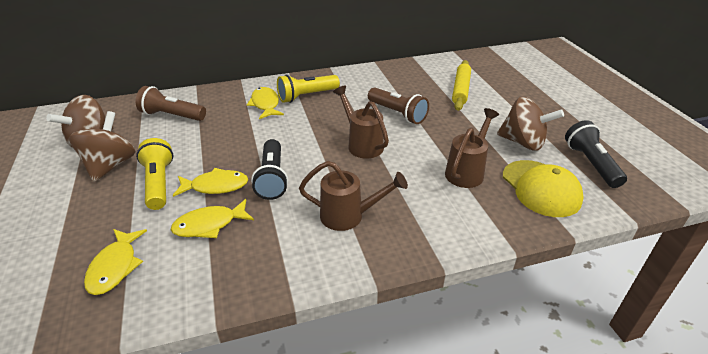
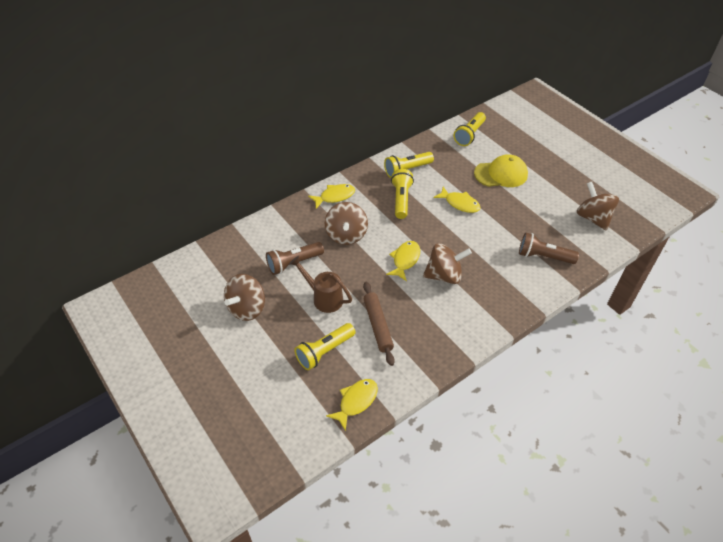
black flashlight: [251,139,288,200] [565,120,627,188] = 2 -> none = 0
brown rolling pin: none = 0 -> [363,282,395,366] = 1
brown spinning top: [46,95,114,148] [69,111,135,182] [497,97,564,151] = 3 -> [224,274,265,321] [325,202,368,245] [423,243,472,284] [577,182,619,231] = 4
brown watering can: [299,161,408,231] [333,85,389,159] [445,108,499,188] = 3 -> [289,256,352,313] = 1
yellow flashlight: [136,138,173,210] [277,75,340,103] = 2 -> [294,323,356,370] [384,152,434,178] [391,169,414,219] [453,112,486,146] = 4
yellow rolling pin: [452,60,471,111] = 1 -> none = 0

